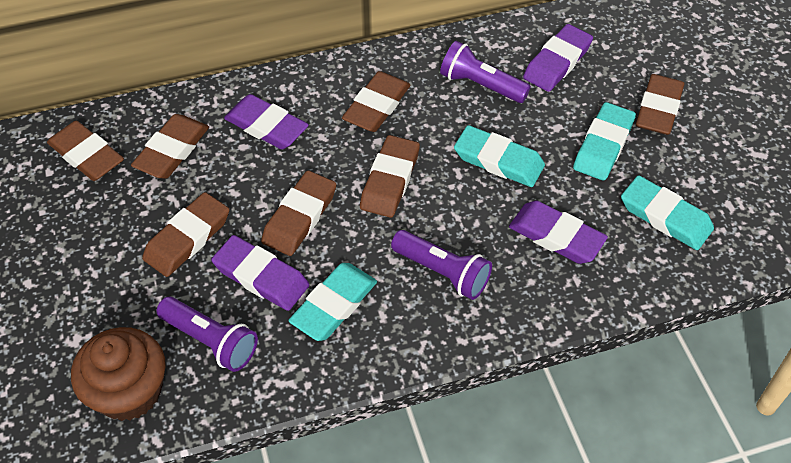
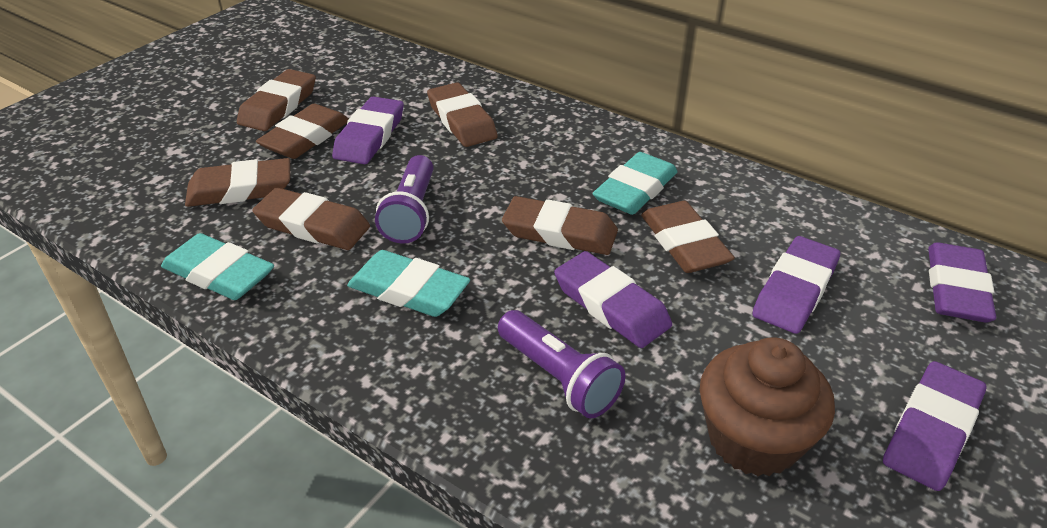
purple eraser: [211,235,309,311] [224,94,309,149] [509,201,608,264] [523,24,593,92] = 4 -> [332,96,404,164] [554,251,672,348] [752,236,840,334] [883,361,987,491] [928,242,996,322] = 5
purple flashlight: [156,297,258,372] [391,230,492,300] [440,41,531,103] = 3 -> [375,155,434,244] [498,310,625,418] = 2
turquoise eraser: [288,263,377,341] [454,125,545,187] [573,102,636,181] [621,175,714,250] = 4 -> [161,233,274,300] [347,250,470,317] [593,152,678,215] = 3

